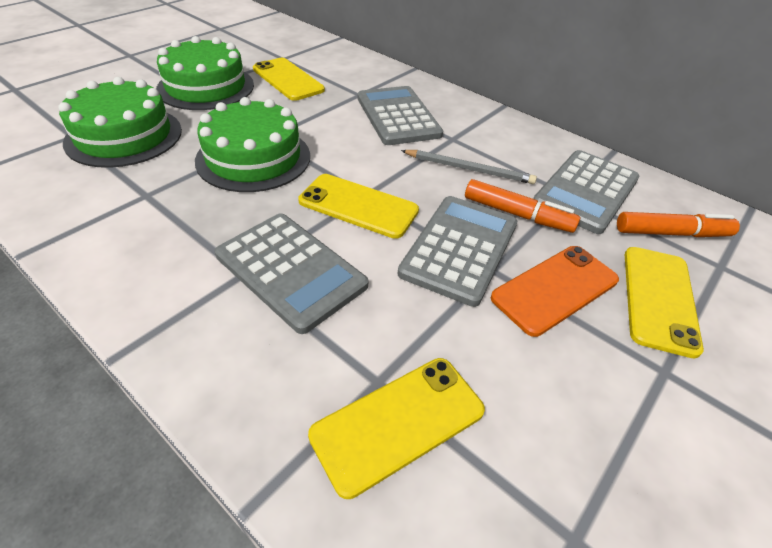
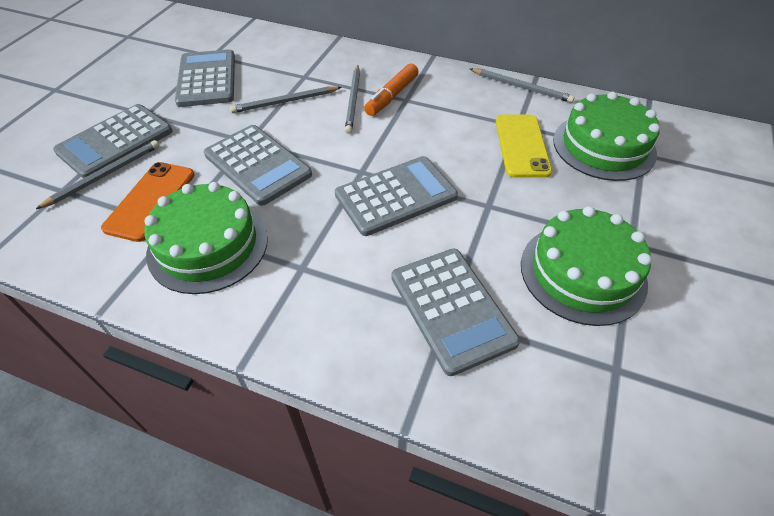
grey calculator: [215,213,368,334] [357,86,443,145] [398,196,517,307] [533,150,639,234] = 4 -> [53,104,173,178] [175,49,235,107] [204,125,312,206] [335,156,458,236] [391,249,520,376] = 5
grey pencil: [401,150,537,184] = 1 -> [36,140,159,209] [230,86,342,113] [345,65,360,134] [470,68,575,103] = 4
orange marker: [465,179,580,233] [617,212,740,237] = 2 -> [364,63,418,116] = 1
yellow phone: [253,58,325,101] [298,174,419,239] [308,358,485,499] [625,247,704,358] = 4 -> [496,114,552,178] = 1

